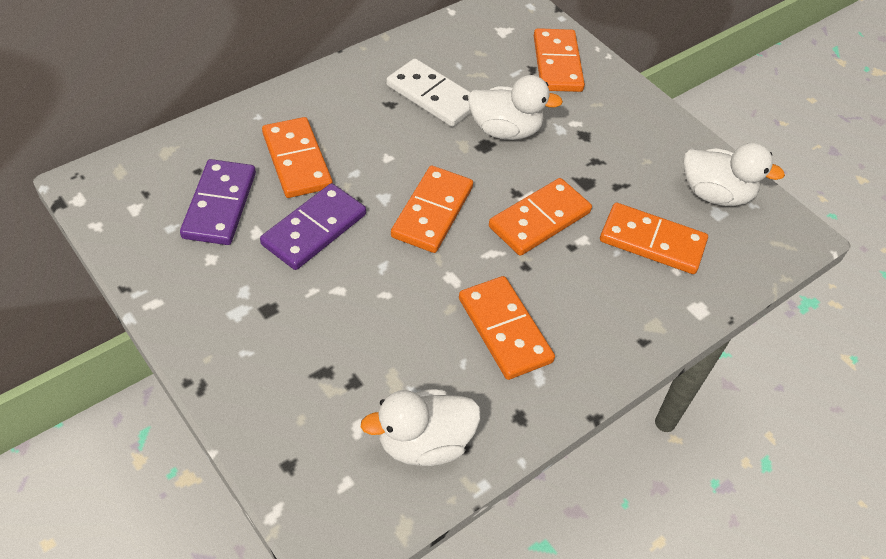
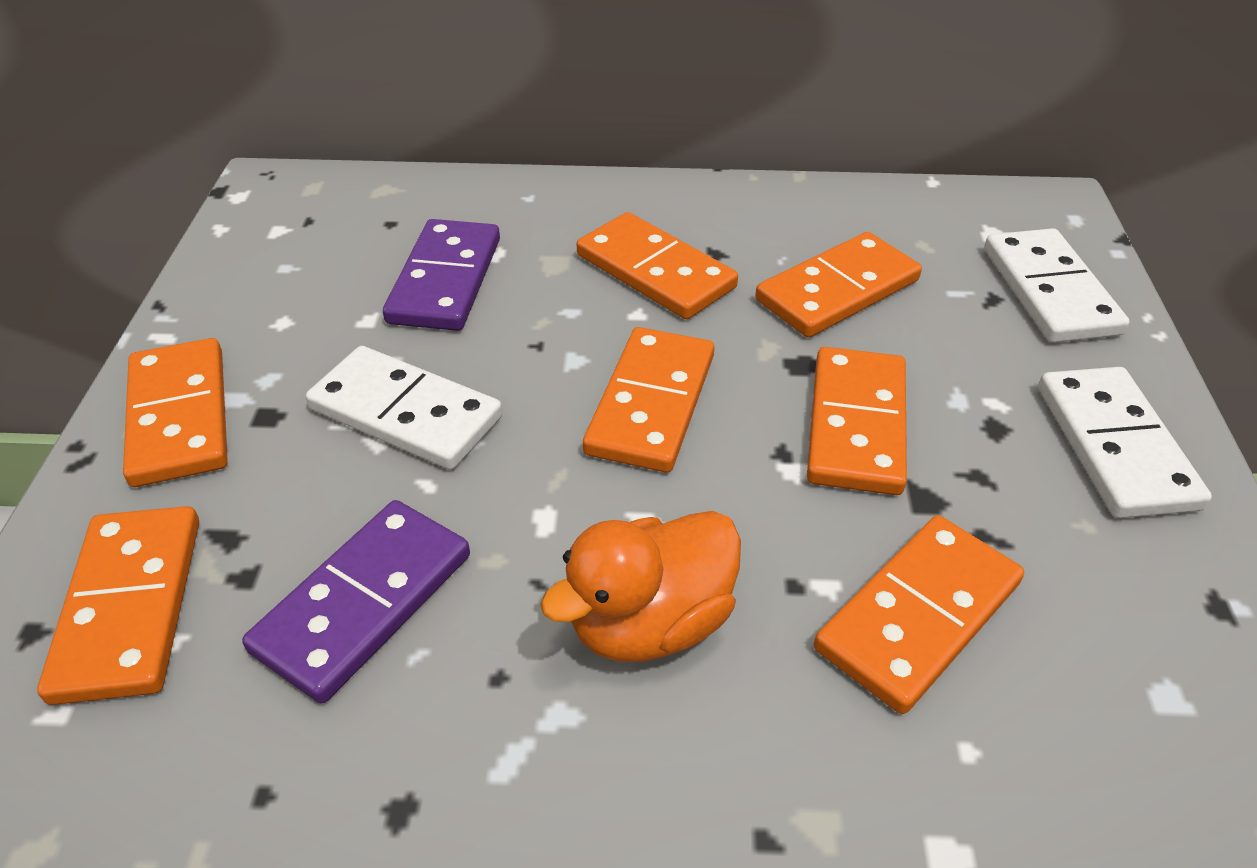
orange domino: [262,117,333,198] [391,166,473,253] [459,276,555,380] [489,178,592,256] [534,28,585,92] [600,203,708,274] = 6 -> [37,506,199,705] [123,338,228,487] [577,212,738,319] [583,327,714,472] [755,232,922,337] [807,347,907,495] [814,515,1024,714] = 7
orange duck: none = 0 -> [540,511,741,662] = 1
white domino: [386,58,471,127] = 1 -> [306,346,502,470] [984,228,1130,343] [1038,367,1212,518] = 3
white duck: [361,389,481,466] [468,75,563,140] [684,143,785,206] = 3 -> none = 0

